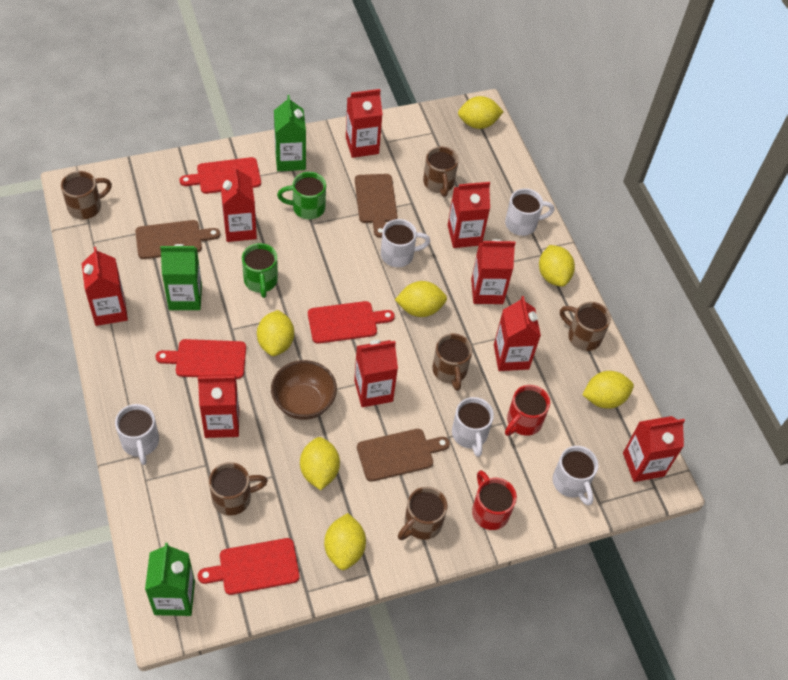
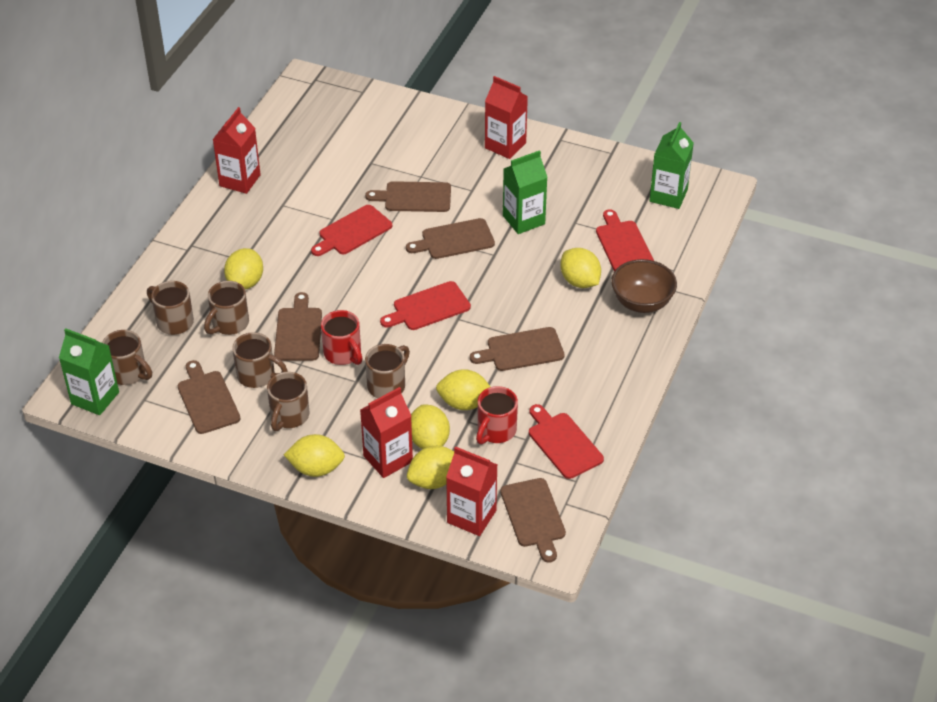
brown cutting board: [135,220,220,259] [355,174,397,238] [357,429,450,482] = 3 -> [177,360,241,434] [274,292,322,361] [365,181,451,212] [406,218,495,259] [470,327,565,371] [500,478,566,563] = 6
green mug: [242,243,278,298] [277,172,326,219] = 2 -> none = 0
red carton: [82,247,128,326] [198,374,239,438] [220,164,257,242] [346,89,383,158] [354,340,398,407] [448,182,490,248] [471,239,516,304] [494,296,541,371] [623,416,685,482] = 9 -> [213,107,261,194] [360,387,413,478] [446,446,497,536] [485,76,528,159] = 4
white mug: [115,404,159,465] [381,219,430,267] [452,397,494,457] [505,188,555,236] [553,446,598,506] = 5 -> none = 0
yellow lemon: [257,310,294,356] [300,437,340,490] [324,513,366,570] [395,281,447,317] [458,96,504,129] [539,245,575,287] [582,371,634,409] = 7 -> [224,248,263,290] [284,434,345,477] [407,446,454,489] [411,405,450,449] [436,369,491,410] [560,248,601,288] = 6

